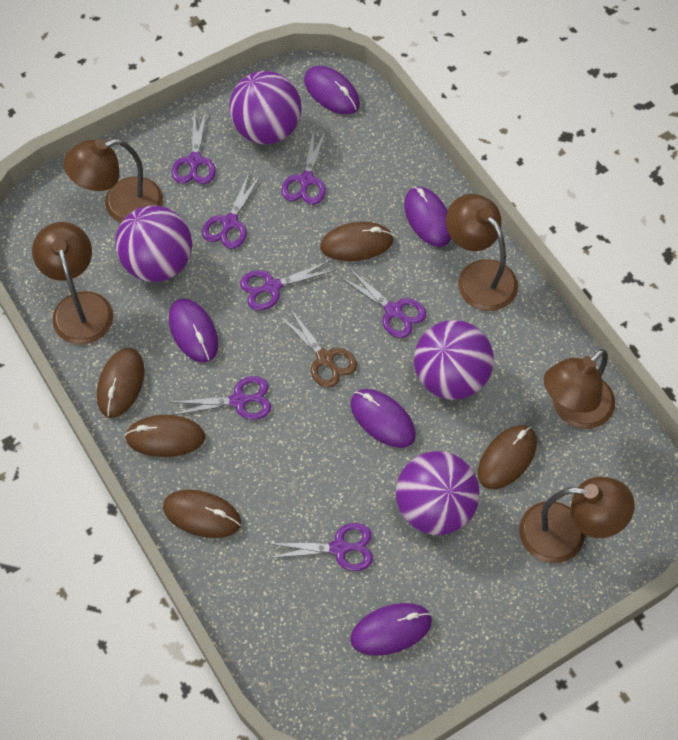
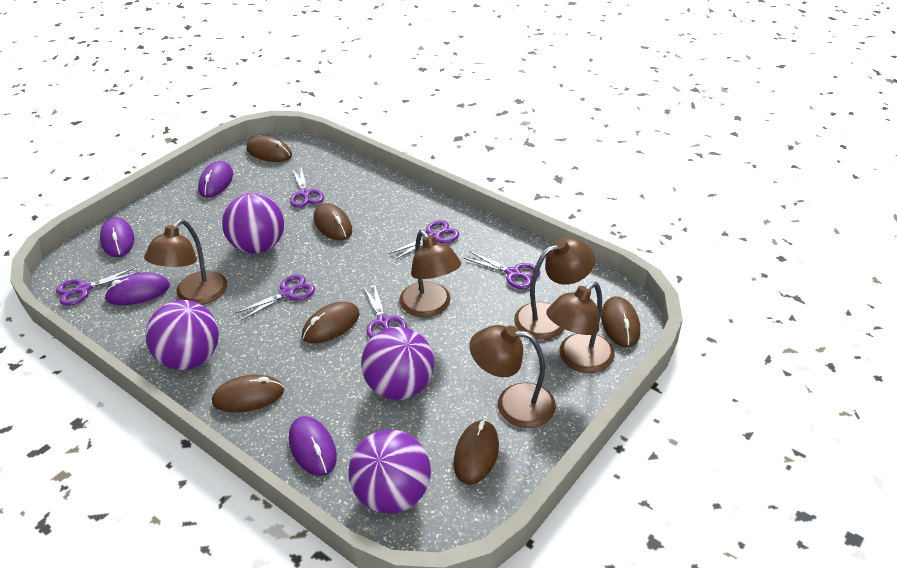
brown mouse: [97,348,144,418] [125,415,205,457] [163,490,241,538] [320,222,394,261] [478,425,537,489] = 5 -> [212,375,284,412] [247,136,292,162] [302,302,359,343] [314,203,352,240] [453,420,499,485] [601,296,640,347] = 6
brown scissors: [280,309,357,388] = 1 -> none = 0
purple mouse: [169,298,218,363] [304,66,360,115] [350,603,432,656] [351,389,416,448] [404,186,451,247] = 5 -> [100,217,134,257] [104,272,170,305] [198,161,233,198] [289,416,337,476] = 4
purple scissors: [171,376,271,420] [172,112,216,184] [202,171,261,249] [240,260,336,311] [267,523,373,571] [281,130,326,205] [340,268,426,338] = 7 -> [56,267,139,306] [235,274,315,320] [290,167,324,208] [363,285,407,338] [388,220,459,260] [464,251,540,289] = 6

